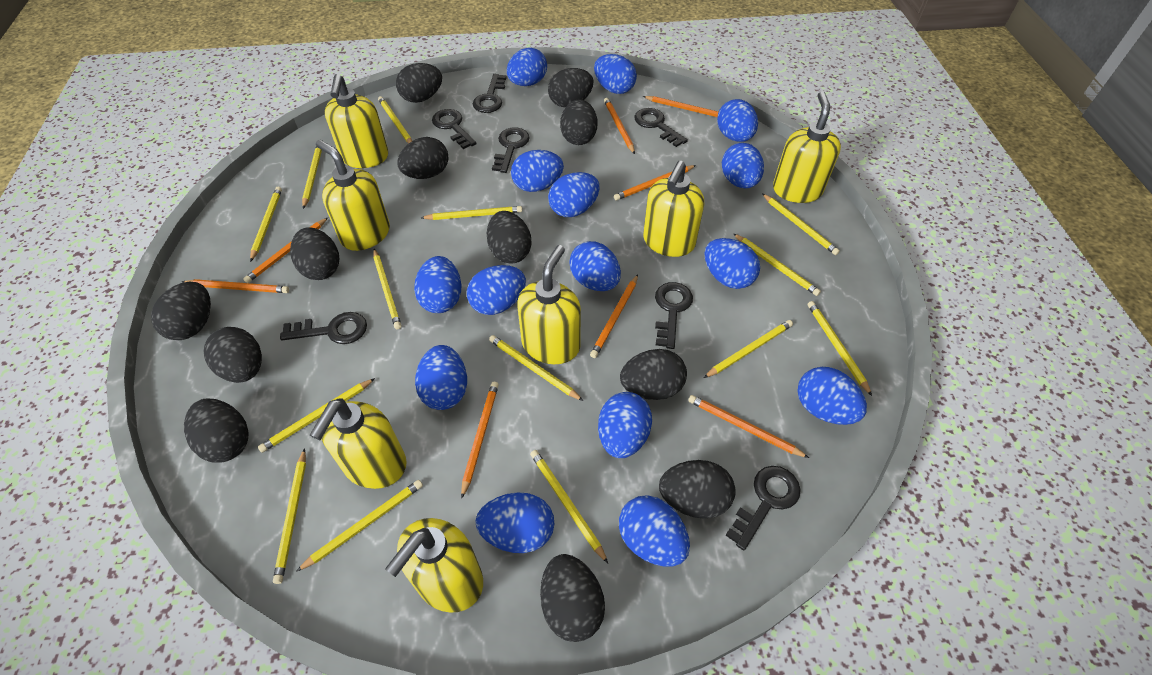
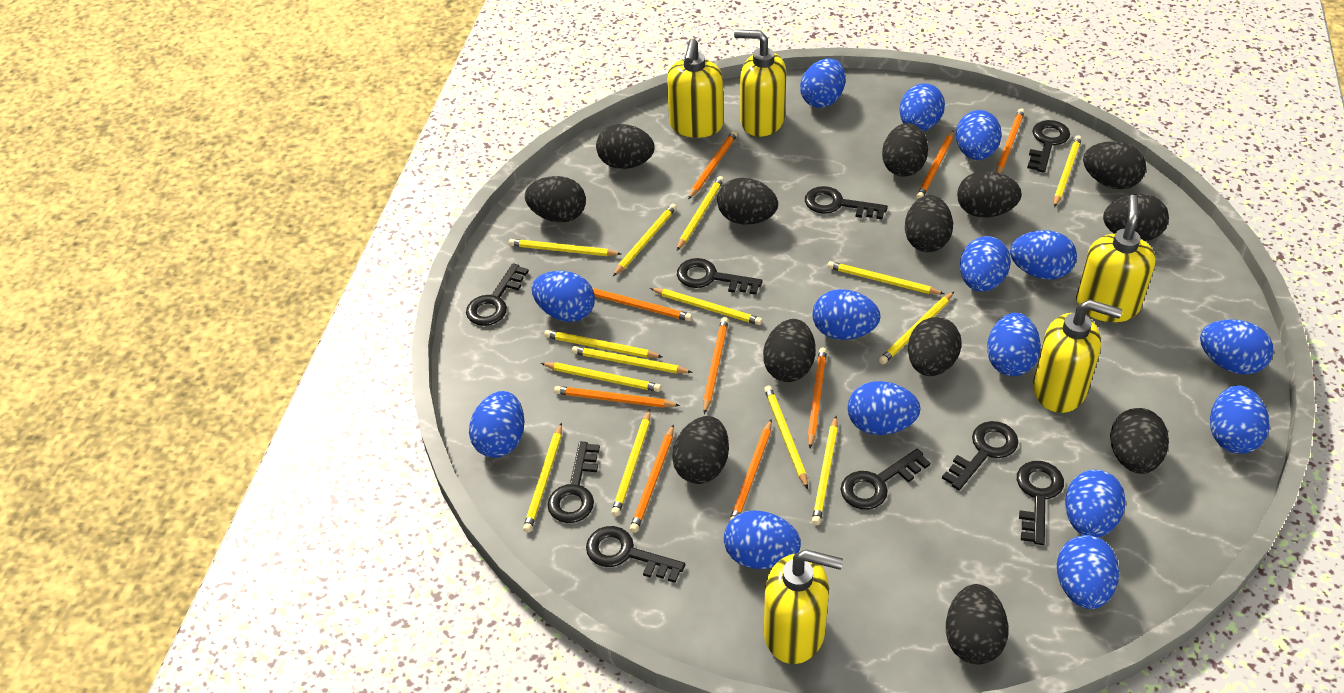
black egg: [151,282,211,340] [184,398,249,463] [204,327,262,383] [290,227,339,280] [396,63,442,103] [397,137,448,179] [487,211,532,264] [540,554,605,642] [548,68,593,108] [560,99,598,145] [620,349,687,400] [659,460,736,519] = 12 -> [525,176,586,223] [596,124,655,169] [672,416,729,484] [717,178,778,225] [763,319,815,382] [882,123,928,177] [905,195,953,252] [908,317,962,376] [946,584,1008,665] [957,171,1022,217] [1083,141,1146,189] [1103,194,1169,241] [1110,408,1169,474] = 13
black key: [280,312,367,344] [432,109,477,149] [473,74,507,113] [492,127,530,173] [634,108,688,147] [655,282,693,349] [725,466,801,550] = 7 -> [466,263,529,326] [547,441,600,523] [586,526,685,583] [677,258,762,295] [805,186,888,219] [841,449,930,510] [942,421,1018,490] [1017,461,1064,545] [1027,120,1070,173] = 9
orange pencil: [182,279,289,293] [243,218,328,283] [461,382,499,499] [590,275,638,358] [604,98,635,154] [614,165,696,200] [643,96,718,117] [688,395,809,458] = 8 -> [554,386,680,408] [592,288,692,321] [630,424,674,533] [688,131,738,199] [703,317,729,414] [729,420,772,522] [808,348,827,448] [916,130,954,199] [996,108,1025,173] = 9
yellow soap dispenser: [310,398,407,489] [316,140,390,251] [325,74,388,168] [385,518,483,613] [517,245,581,364] [643,161,704,257] [773,91,841,203] = 7 -> [667,39,723,138] [734,30,786,137] [764,549,843,664] [1033,299,1122,413] [1076,195,1156,322] = 5

